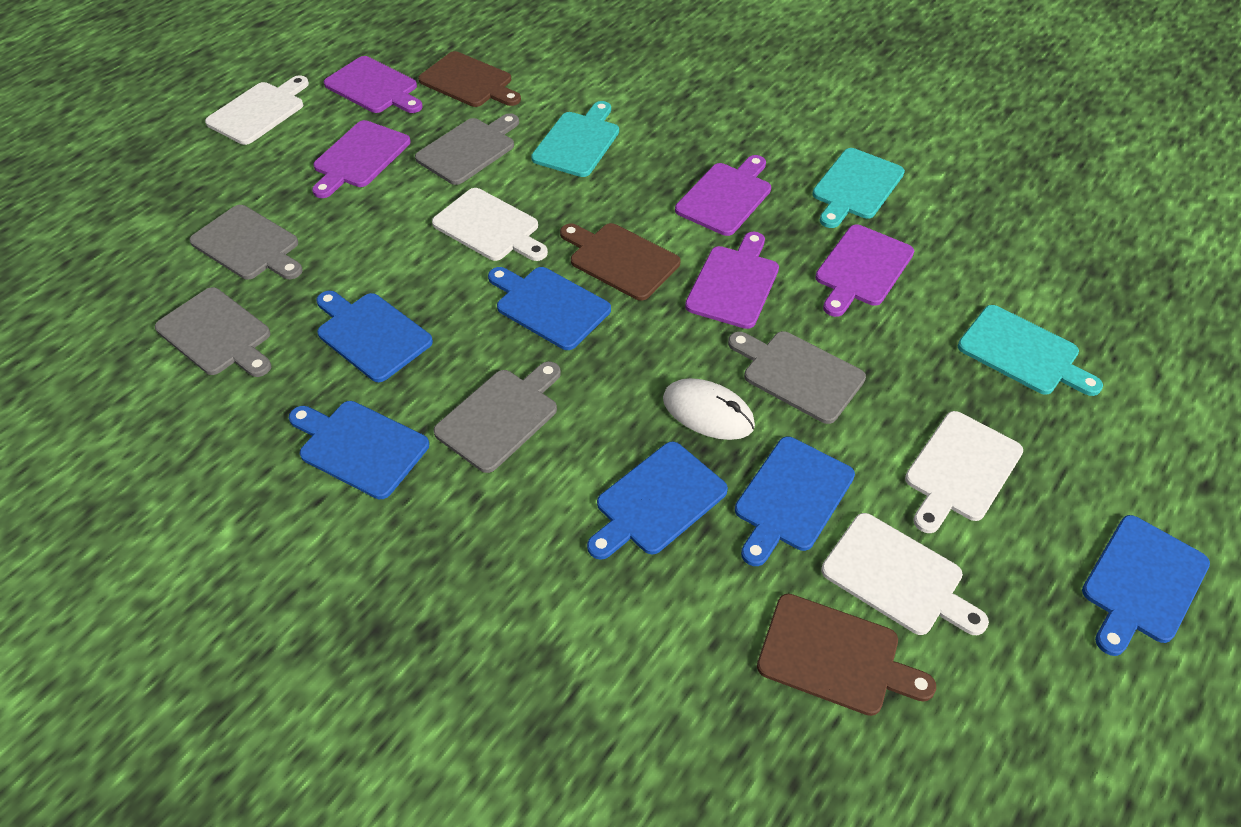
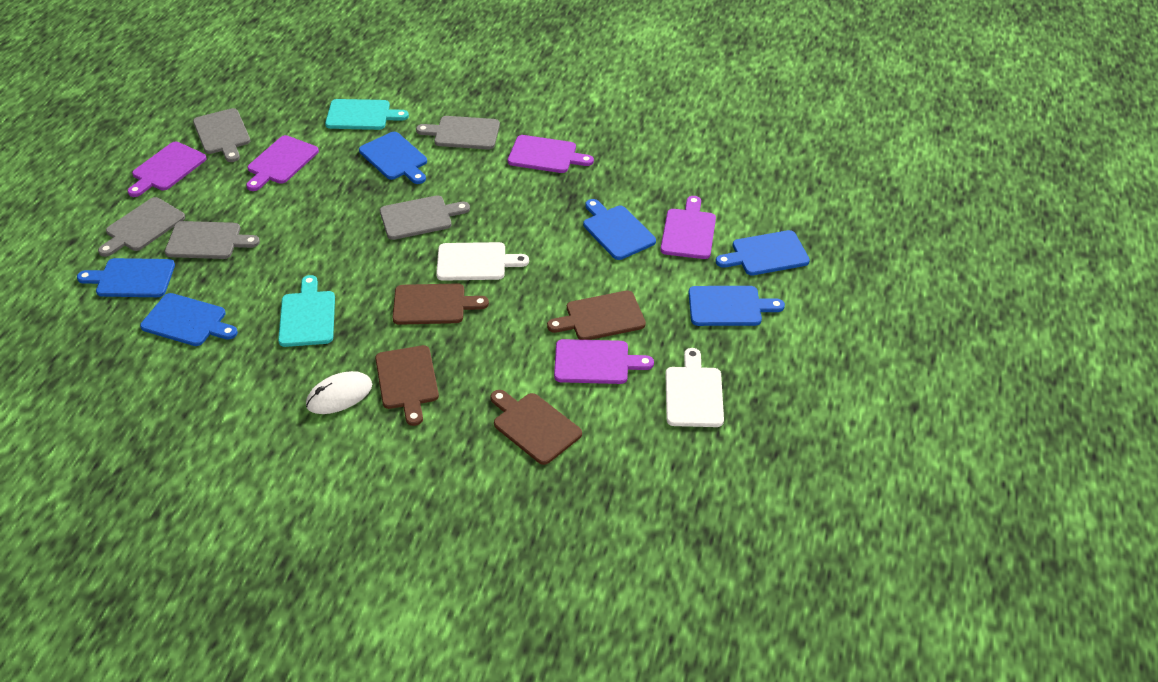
brown cutting board: [418,51,521,107] [560,223,680,301] [757,594,936,716] = 3 -> [375,345,439,426] [392,283,489,325] [490,390,582,465] [547,290,646,340] = 4
turquoise cutting board: [531,101,619,177] [812,148,905,228] [958,305,1103,396] = 3 -> [278,275,335,347] [325,99,409,130] = 2
white cutting board: [205,75,309,145] [432,188,548,261] [821,513,989,635] [905,411,1023,533] = 4 -> [436,242,529,281] [666,348,724,427] = 2

